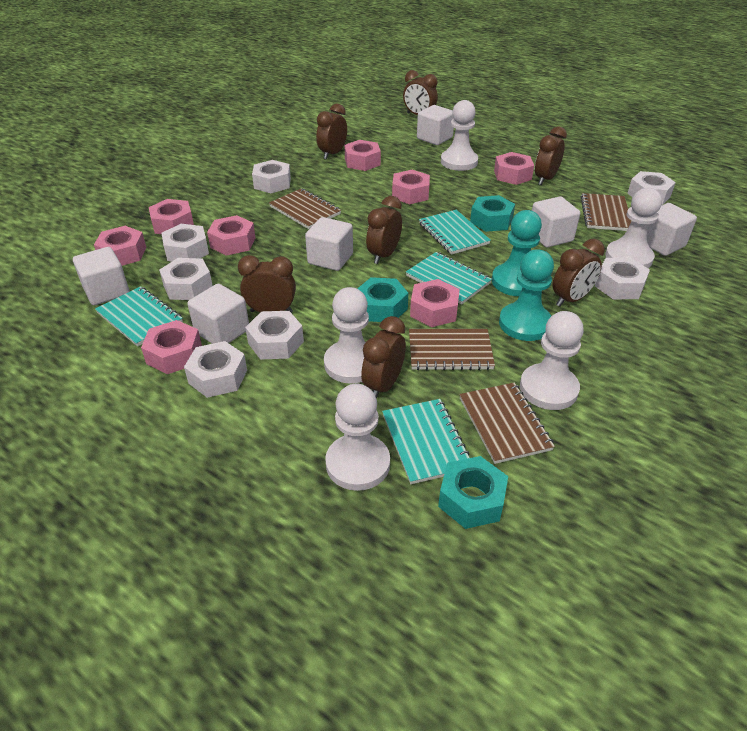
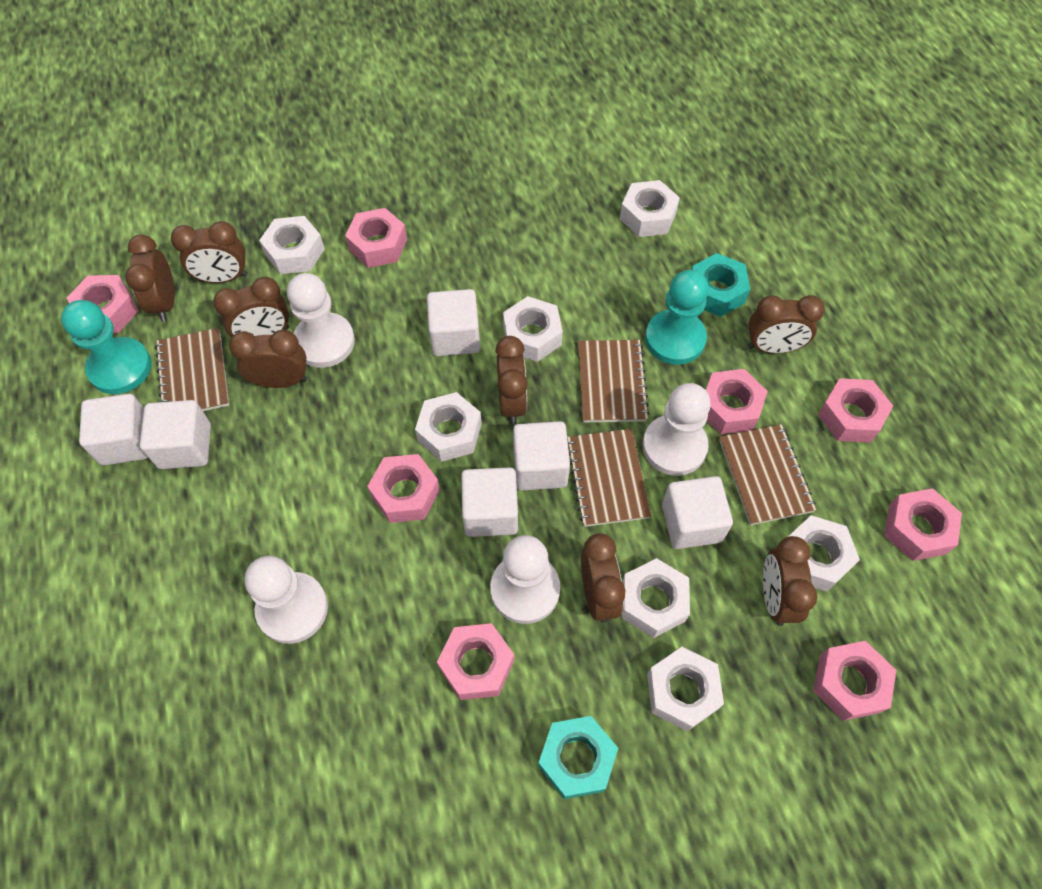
brown clock: [238,255,296,313] [316,103,347,159] [361,316,406,399] [366,196,402,264] [403,70,438,115] [535,126,567,185] [553,239,605,307] = 7 -> [125,234,175,322] [171,221,248,283] [213,277,289,337] [229,330,307,388] [495,336,528,424] [581,533,625,623] [748,295,825,354] [763,536,818,626] = 8
turquoise notebook: [95,286,183,347] [382,399,469,484] [406,252,492,305] [419,210,491,255] = 4 -> none = 0
turquoise nut: [357,277,408,322] [438,456,508,529] [470,195,515,232] = 3 -> [538,716,618,799] [691,253,750,317] = 2
white pawn: [324,287,369,384] [325,383,390,491] [441,100,478,171] [520,311,584,410] [605,188,662,268] = 5 -> [245,556,328,644] [287,273,355,368] [490,535,560,624] [642,383,711,476] = 4

